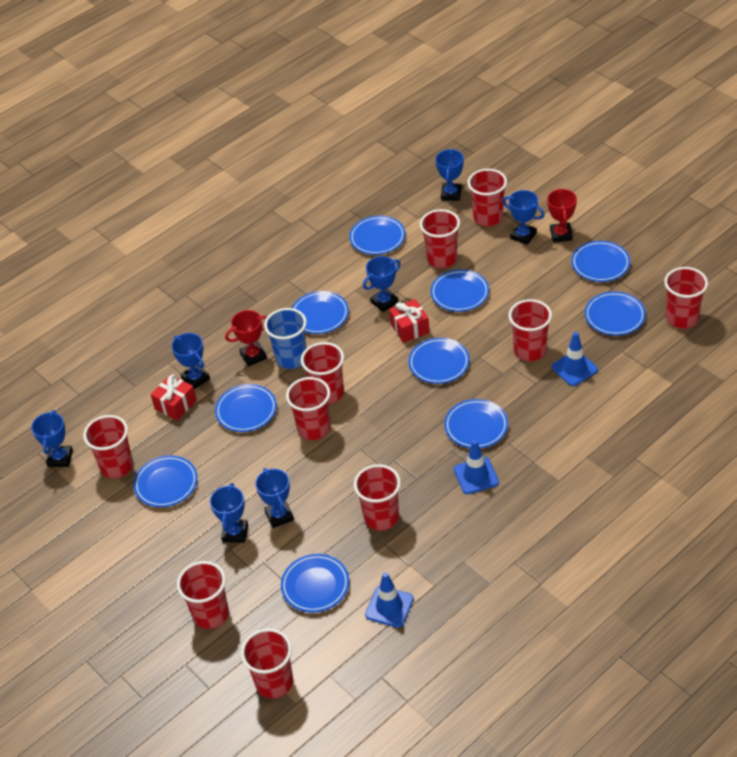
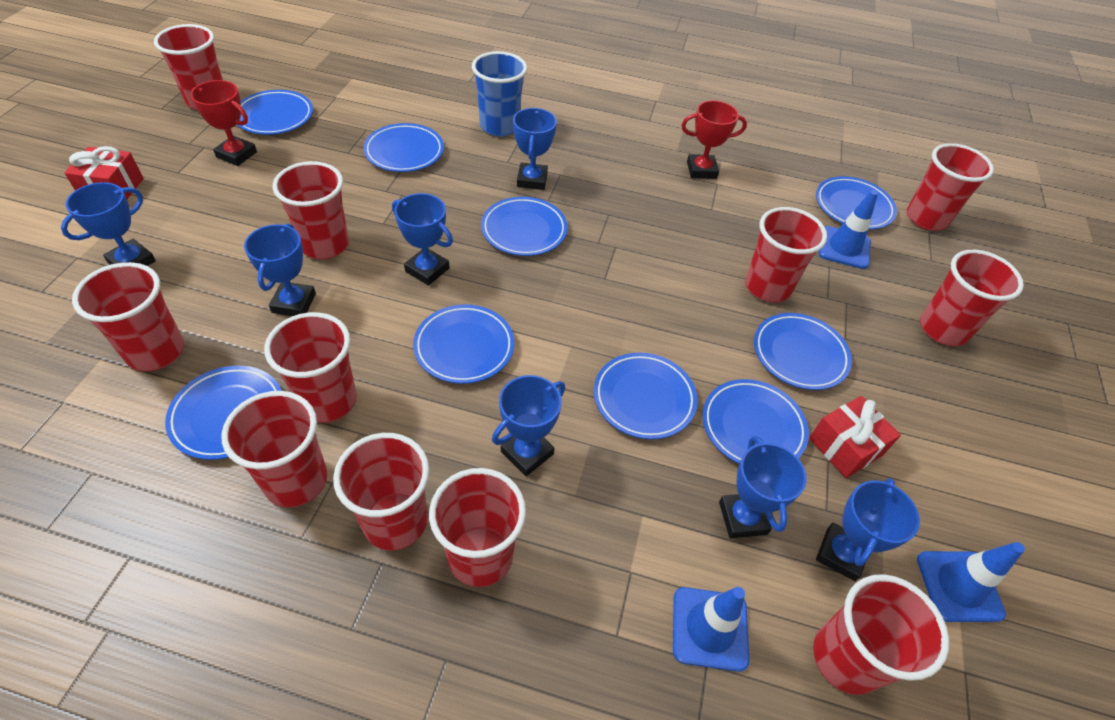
blue plate: [134,455,198,507] [215,384,277,432] [281,554,349,612] [292,291,349,334] [349,216,405,255] [408,338,470,384] [430,269,489,312] [444,399,508,449] [571,241,630,282] [585,292,646,336] = 10 -> [165,366,282,460] [238,90,313,135] [363,123,444,172] [413,305,514,384] [481,197,568,256] [594,353,697,439] [702,379,809,464] [754,313,852,390] [816,176,897,230] = 9
red cup: [83,415,133,478] [177,561,229,629] [241,628,293,699] [286,377,331,440] [301,342,344,404] [354,464,401,531] [420,209,460,268] [467,169,507,227] [508,299,552,361] [664,267,708,329] = 10 -> [72,262,184,371] [154,24,223,110] [221,391,327,507] [264,312,357,423] [273,161,349,259] [333,433,429,551] [429,468,526,587] [745,207,827,302] [813,574,949,695] [907,143,994,231] [920,250,1024,346] = 11

